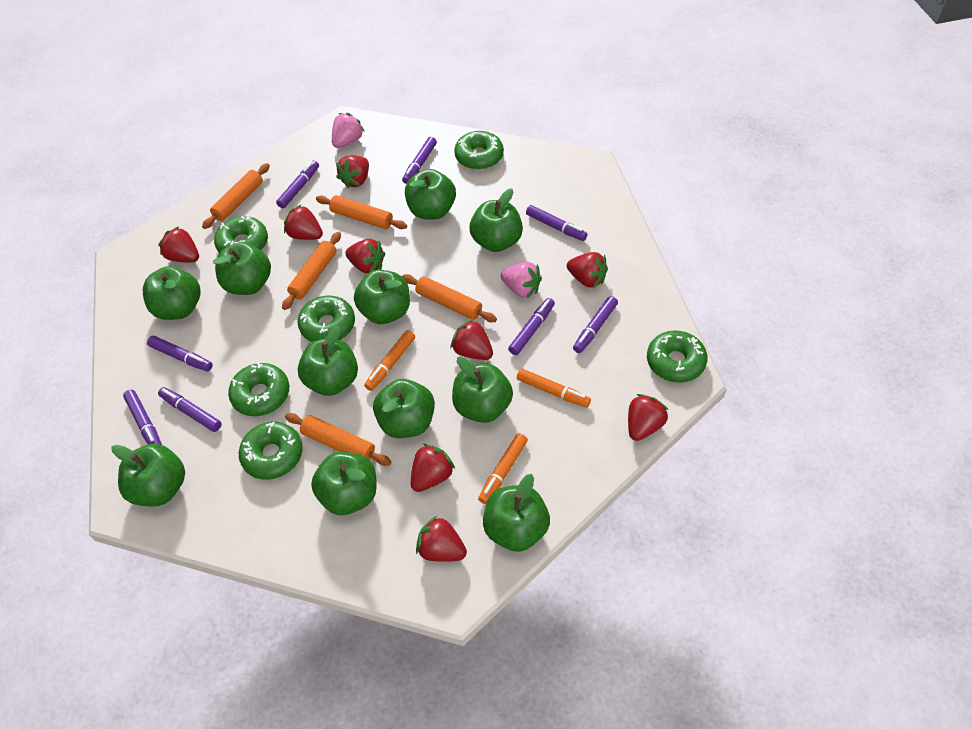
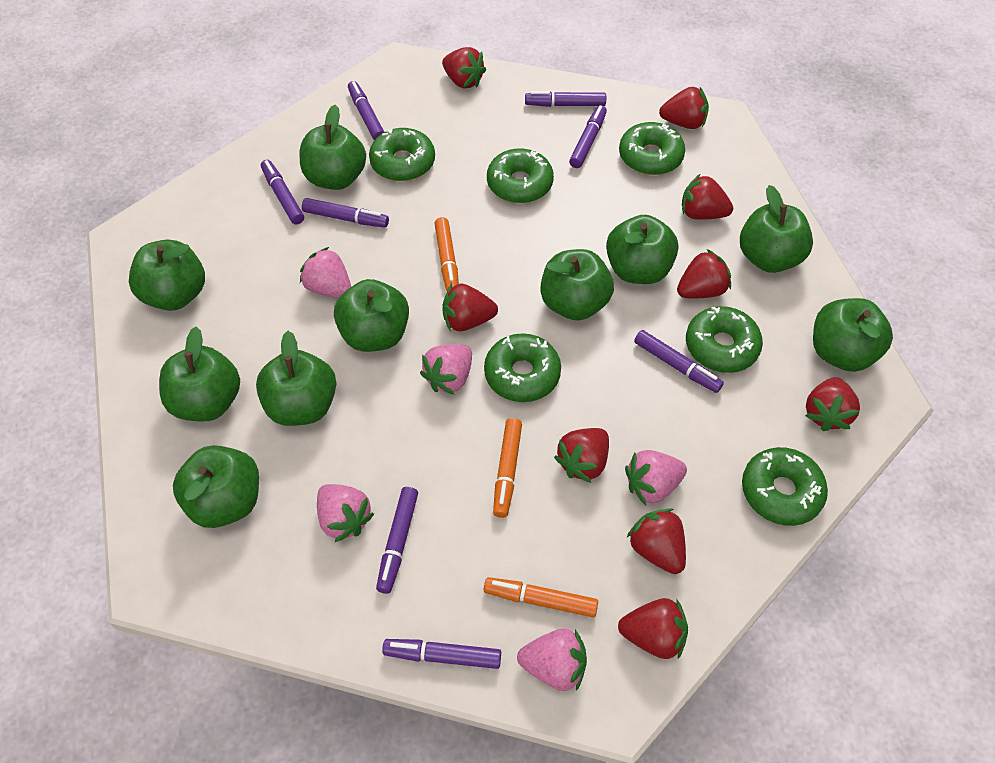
green apple: [112,444,185,507] [143,266,200,320] [213,242,271,295] [298,325,358,396] [311,452,377,515] [354,270,410,324] [373,379,435,438] [405,169,456,220] [452,357,513,423] [469,188,523,252] [483,474,550,552] = 11 -> [129,239,205,311] [159,327,240,422] [173,445,259,528] [256,331,336,426] [300,105,366,190] [334,279,409,352] [540,249,614,320] [606,215,678,284] [740,185,813,273] [813,298,893,372] = 10
orange rolling pin: [202,163,270,229] [282,232,341,310] [285,413,391,466] [316,195,407,229] [402,274,497,322] = 5 -> none = 0
pink strawberry: [332,113,365,148] [501,262,542,298] = 2 -> [300,247,351,298] [317,484,374,542] [420,344,472,394] [517,629,587,691] [625,450,687,505] = 5

